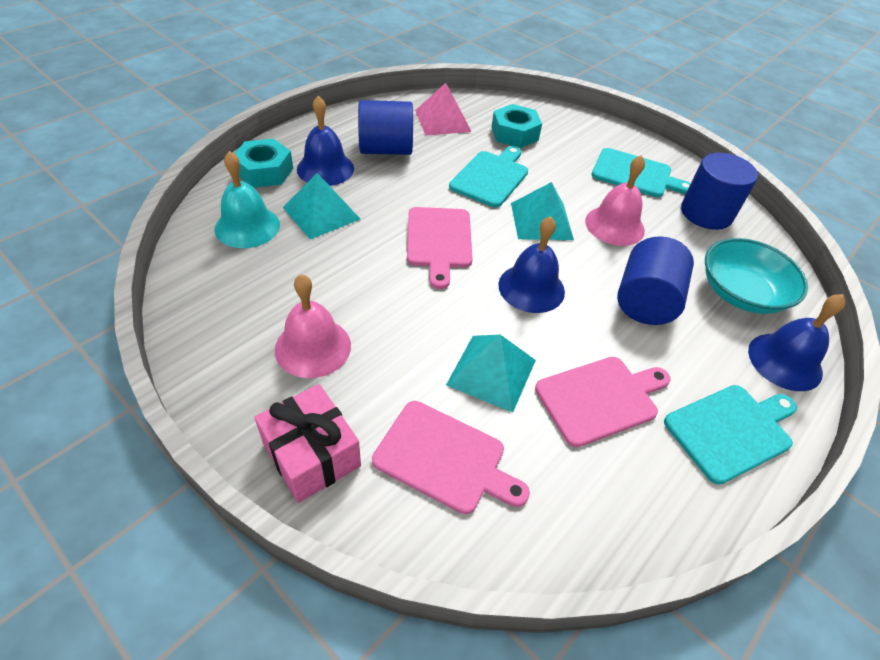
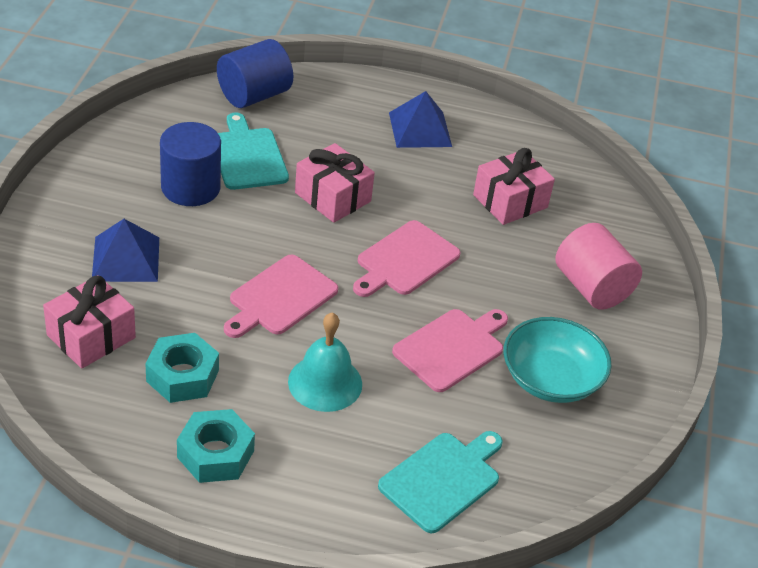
blue bell: [297,96,354,186] [498,216,565,313] [748,294,846,391] = 3 -> none = 0
blue cylinder: [358,100,413,155] [617,237,694,325] [681,153,758,230] = 3 -> [160,122,221,206] [217,39,293,108] = 2
blue pyramid: none = 0 -> [92,219,159,282] [389,91,452,148] = 2
pink bell: [275,274,351,378] [585,155,645,246] = 2 -> none = 0
pink cylinder: none = 0 -> [555,223,642,310] = 1
pink gift: [254,384,361,503] = 1 -> [43,275,136,369] [295,143,375,223] [473,148,555,225] = 3
pink pyramid: [415,83,472,136] = 1 -> none = 0
turquoise cutting board: [449,146,528,207] [591,148,691,197] [664,385,797,485] = 3 -> [218,113,289,190] [378,431,503,533] = 2
turquoise pyramid: [283,173,360,239] [446,335,536,413] [511,182,574,240] = 3 -> none = 0

